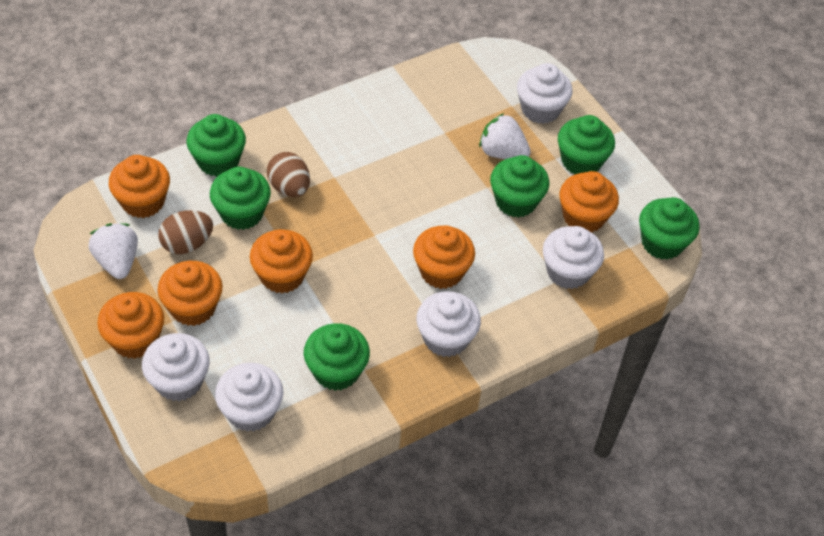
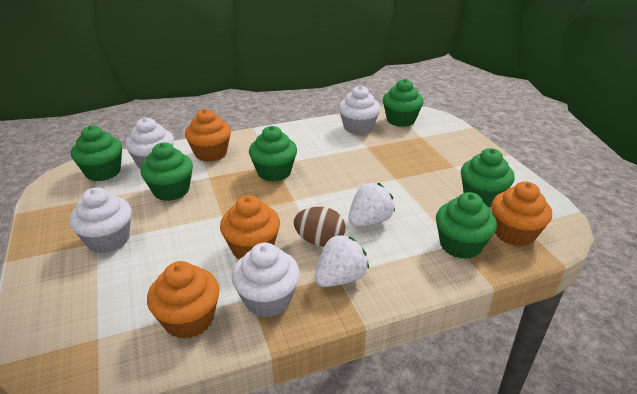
brown egg: [158,210,213,254] [267,152,310,197] = 2 -> [294,207,346,247] = 1
orange cupcake: [97,292,164,359] [109,155,170,218] [157,261,223,326] [250,229,313,293] [413,225,475,289] [559,171,619,233] = 6 -> [147,261,220,339] [185,109,231,162] [220,195,280,259] [492,181,552,247] = 4
white cupcake: [142,333,210,401] [215,363,283,432] [416,291,481,357] [517,63,573,124] [543,226,604,289] = 5 -> [69,187,132,253] [125,117,174,169] [232,243,300,318] [339,86,380,135] = 4

